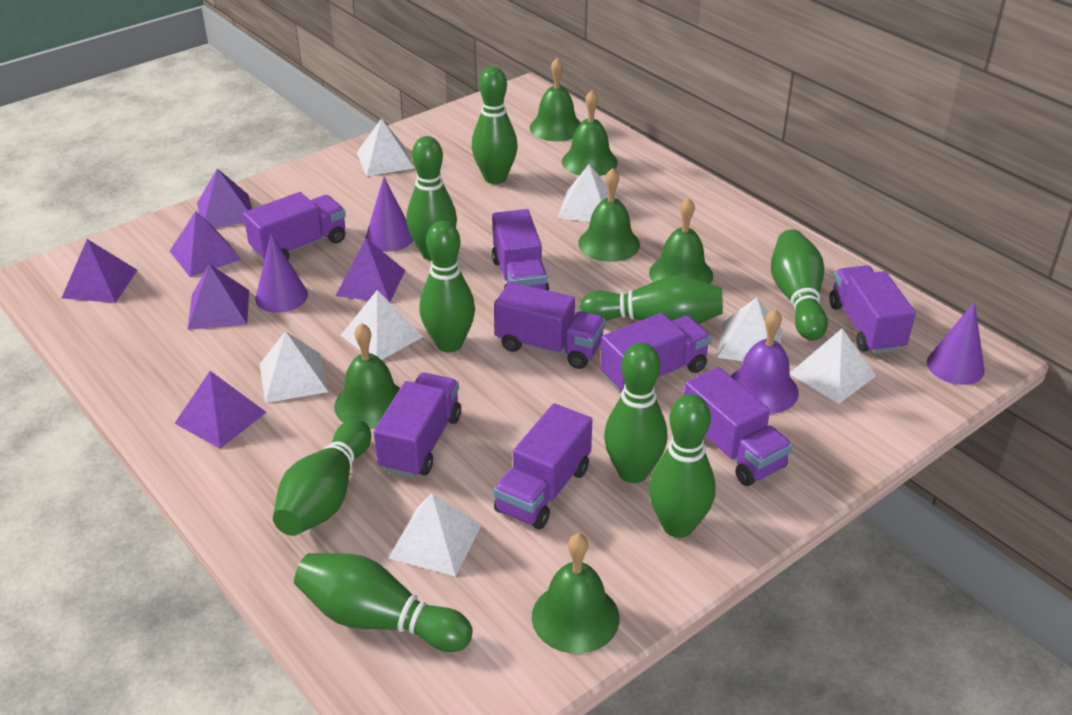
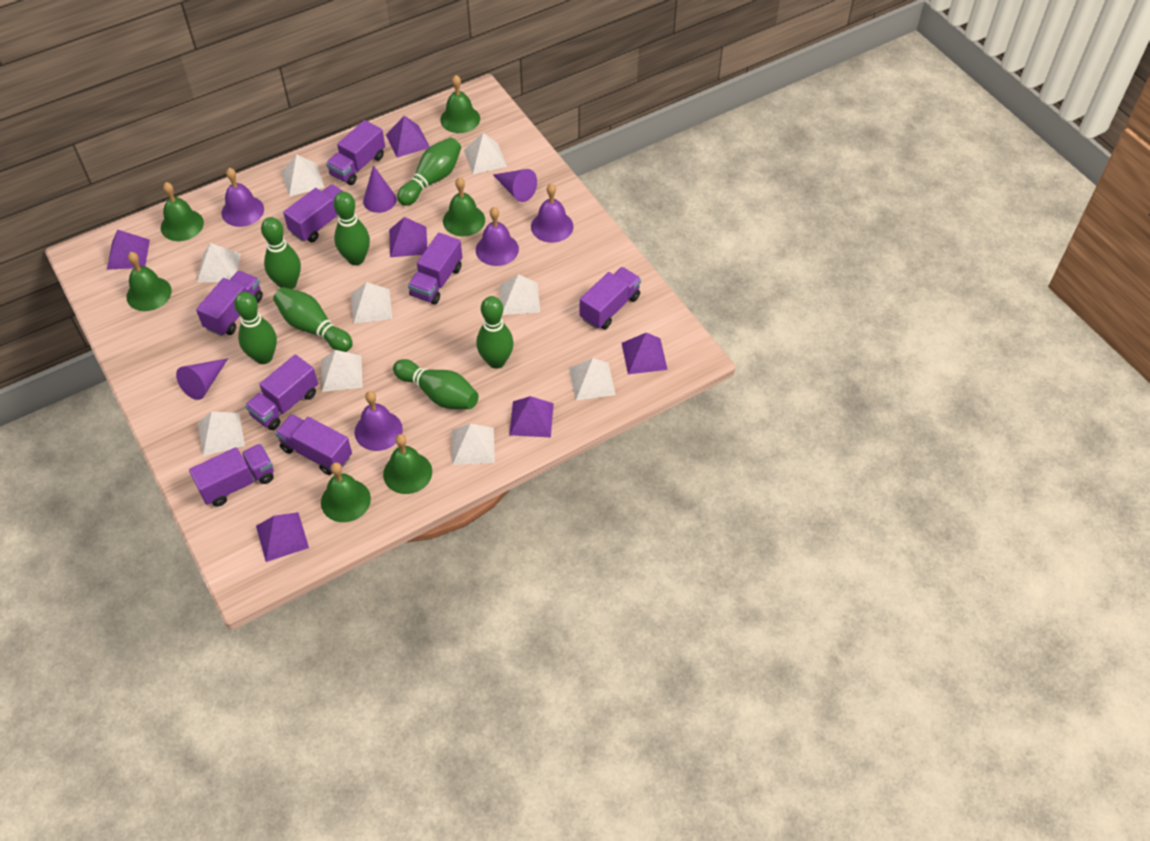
green bowling pin: [273,419,371,536] [294,553,473,652] [406,136,457,260] [419,221,475,352] [472,67,518,184] [580,276,723,324] [604,343,667,483] [649,394,716,538] [771,229,828,341] = 9 -> [234,292,277,364] [261,217,301,289] [273,287,353,352] [334,192,370,265] [393,359,479,409] [397,137,461,206] [476,296,514,369] = 7
purple bell: [731,309,799,414] = 1 -> [222,168,264,227] [355,391,403,451] [476,207,519,266] [531,184,574,243] = 4
white pyramid: [260,331,328,403] [341,290,424,360] [357,118,414,176] [389,493,482,577] [558,164,617,222] [717,297,782,361] [790,329,876,404] = 7 -> [197,243,241,282] [198,411,245,456] [281,154,325,196] [321,350,363,392] [351,282,392,324] [452,424,495,465] [464,133,507,174] [499,274,540,315] [569,358,616,400] = 9

